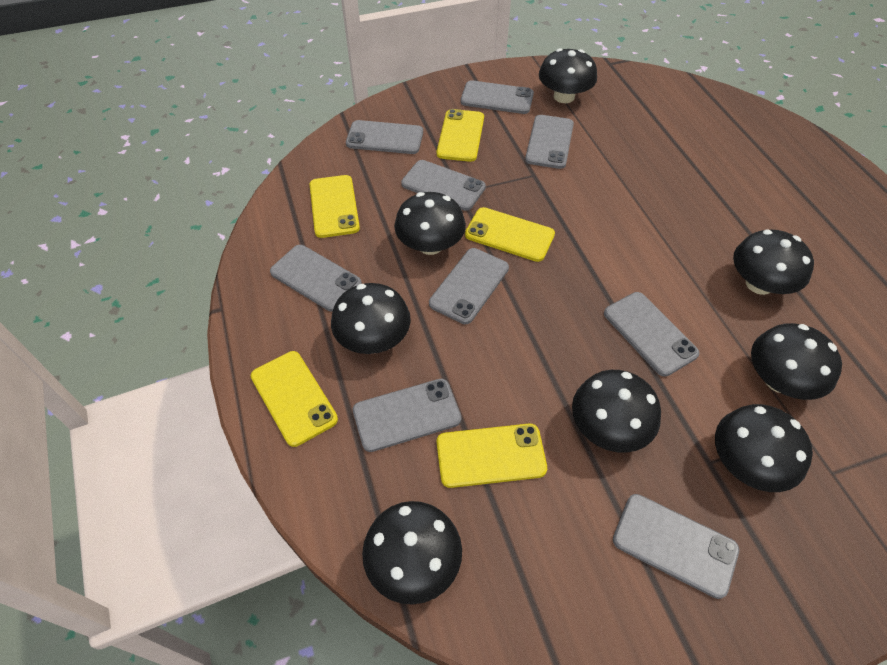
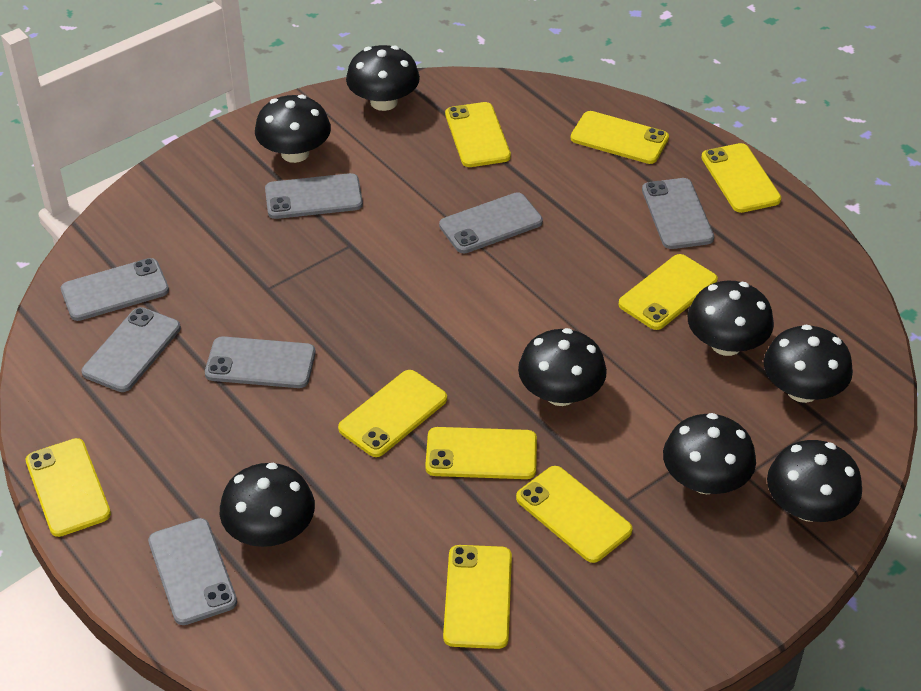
grey phone: [270,245,362,312] [346,120,423,154] [353,379,461,452] [401,160,486,211] [429,248,509,324] [461,80,534,114] [525,115,574,169] [604,292,699,376] [613,494,739,599] = 9 -> [61,258,169,321] [81,307,181,392] [148,518,237,625] [205,336,316,388] [265,173,363,219] [439,192,543,253] [642,178,714,249] = 7
yellow phone: [251,351,338,447] [310,175,360,238] [437,109,484,162] [437,424,547,488] [465,207,555,262] = 5 -> [26,438,111,537] [338,370,447,457] [425,427,537,479] [443,545,512,649] [445,102,511,167] [516,466,633,563] [571,111,669,164] [618,254,718,330] [701,143,781,213] = 9

